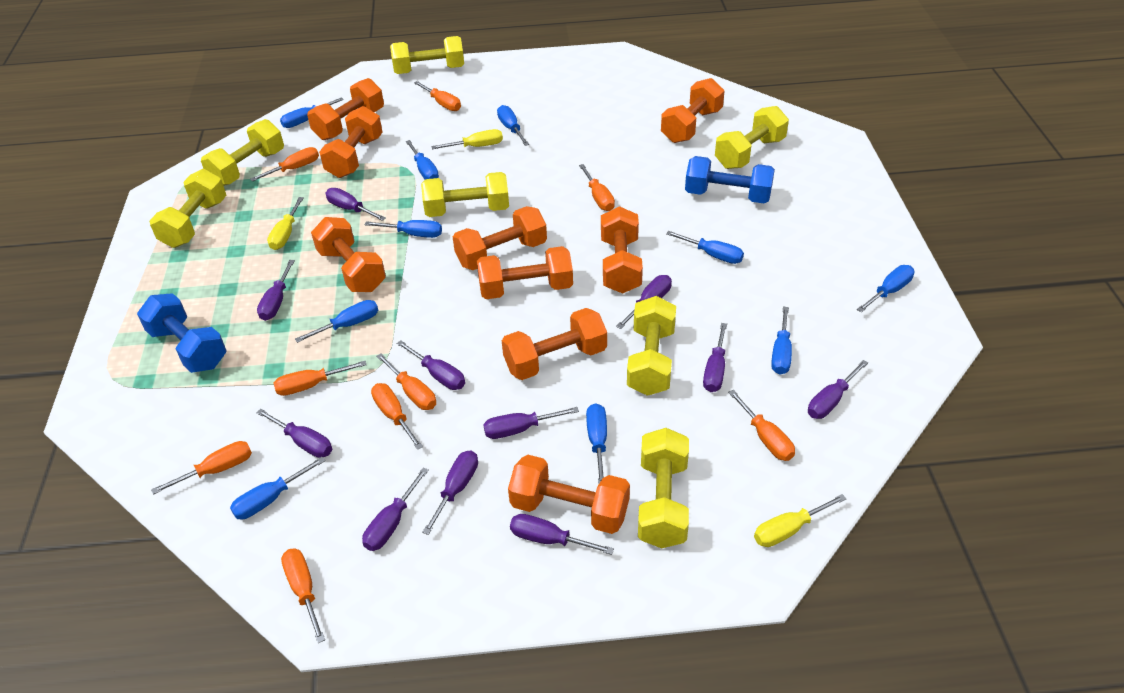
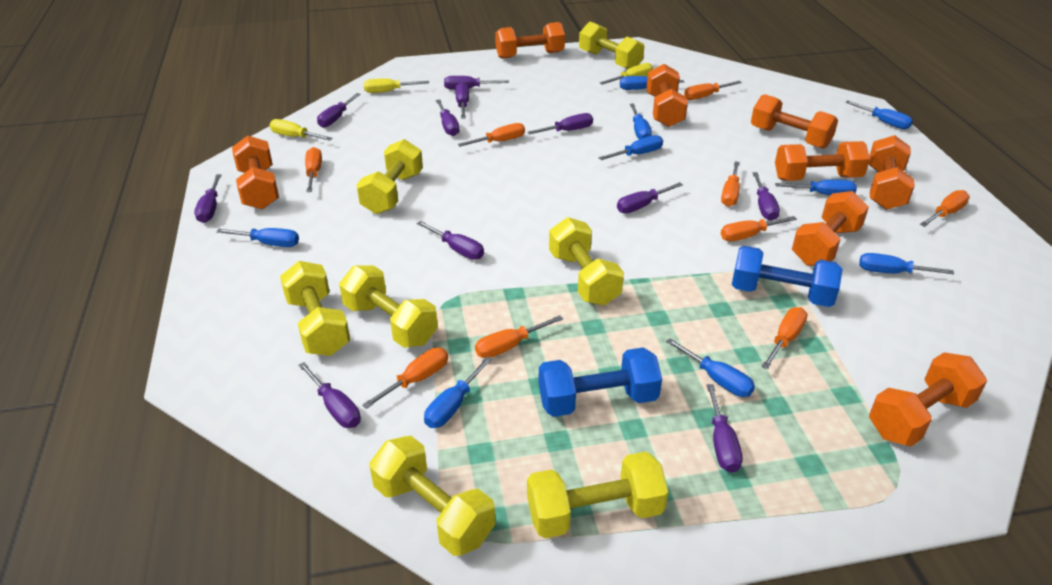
blue screwdriver: [230,457,325,520] [280,97,344,128] [295,300,378,343] [364,220,442,238] [406,140,439,179] [497,105,529,146] [586,403,607,484] [666,231,744,264] [771,307,792,375] [857,265,915,313] = 10 -> [216,228,299,247] [424,357,492,428] [599,135,663,160] [620,76,684,90] [630,104,652,139] [666,338,755,397] [775,180,857,195] [845,100,913,129] [859,253,954,274] = 9
orange dumbbell: [307,78,384,140] [311,217,386,292] [319,106,382,178] [453,206,547,270] [477,246,573,299] [502,308,607,380] [508,455,630,534] [601,206,643,294] [661,78,725,143] = 9 -> [232,136,279,209] [495,22,565,59] [647,64,688,127] [751,94,838,149] [775,141,870,181] [792,191,869,266] [869,135,915,210] [869,352,987,446] = 8

